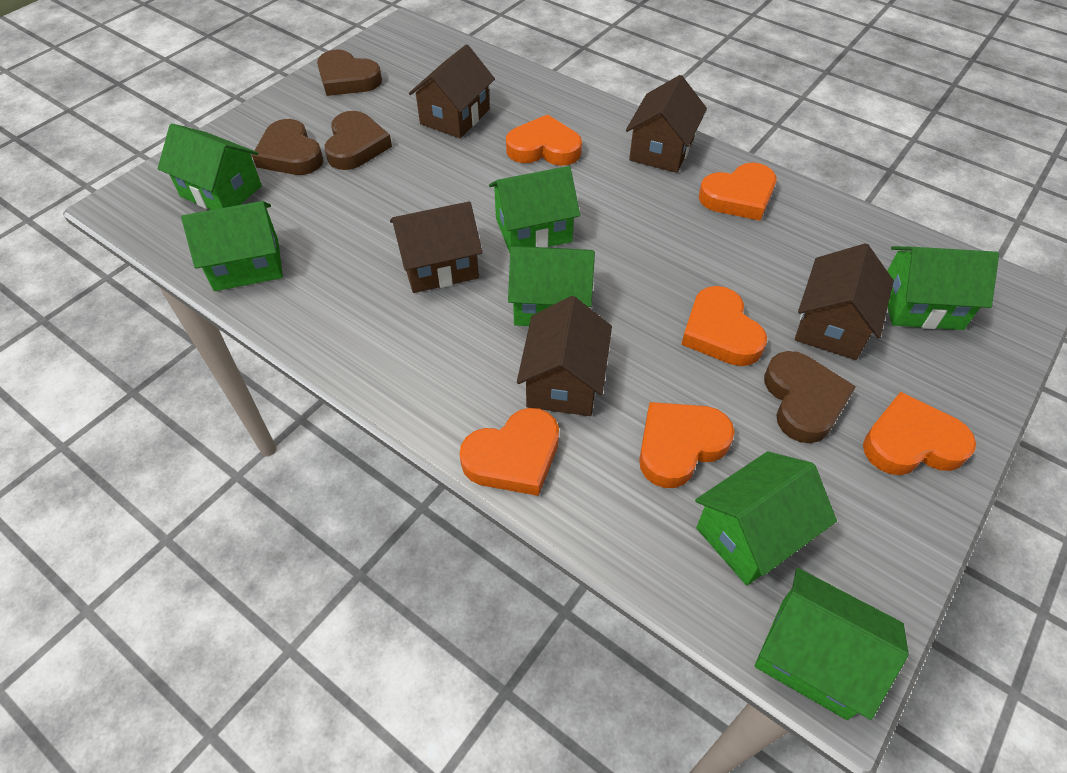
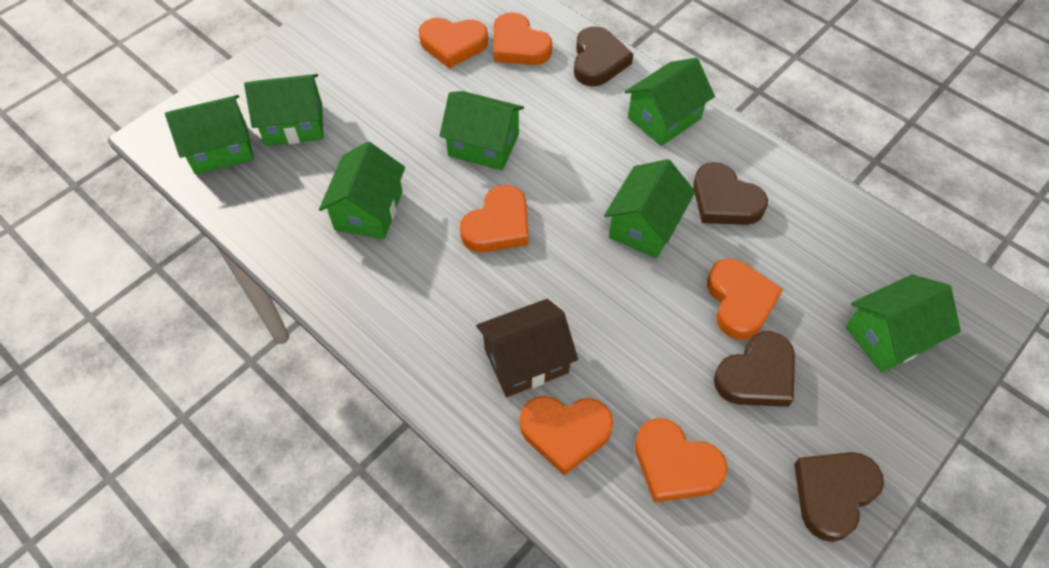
brown house: [390,201,482,293] [409,44,495,138] [517,296,612,416] [626,75,707,173] [795,243,894,360] = 5 -> [476,299,578,397] = 1

